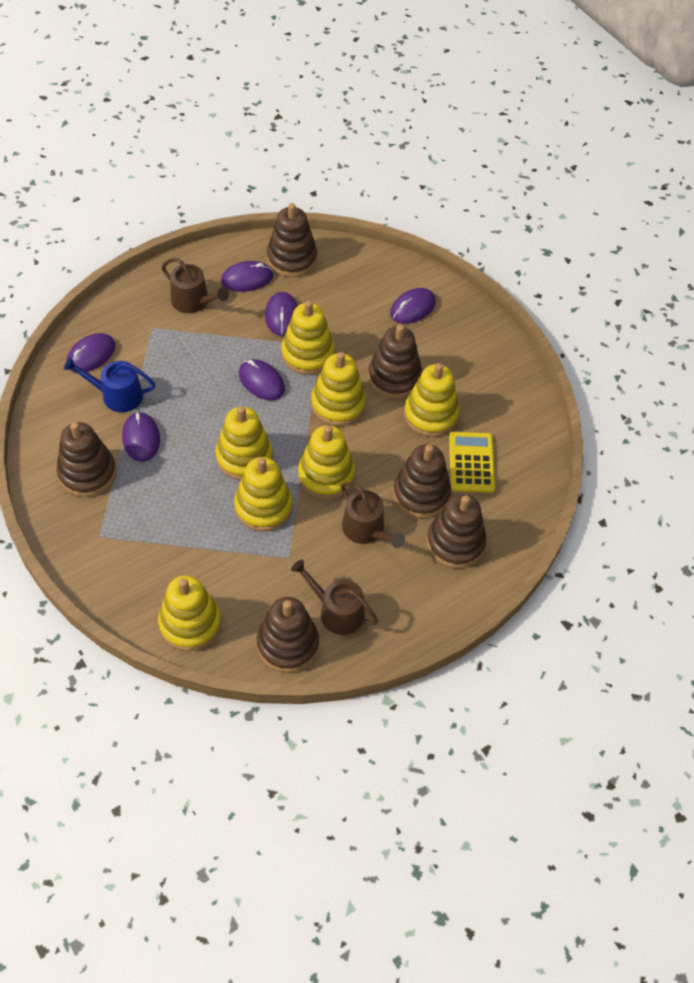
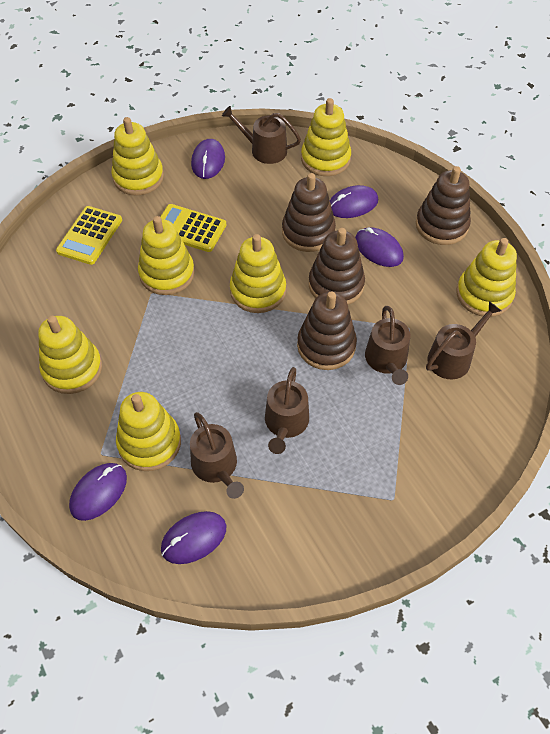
blue watering can: [64,357,155,412] = 1 -> none = 0
brown stacking toy: [57,422,116,497] [257,597,319,673] [267,203,317,277] [368,324,422,398] [393,444,451,518] [427,494,487,568] = 6 -> [282,173,336,252] [297,291,357,370] [309,228,365,305] [416,166,471,245] = 4
brown watering can: [161,258,229,313] [291,559,378,635] [341,482,405,548] = 3 -> [190,412,244,499] [222,106,301,164] [265,367,309,454] [365,306,410,385] [426,301,501,379] = 5
purple mouse: [67,333,116,372] [122,412,160,462] [221,261,273,292] [239,359,285,400] [265,292,298,336] [390,288,436,324] = 6 -> [69,463,127,521] [161,511,226,564] [191,139,225,179] [330,185,378,218] [355,227,404,267] = 5
yellow calculator: [449,432,495,493] = 1 -> [56,206,122,265] [160,204,226,252] = 2

